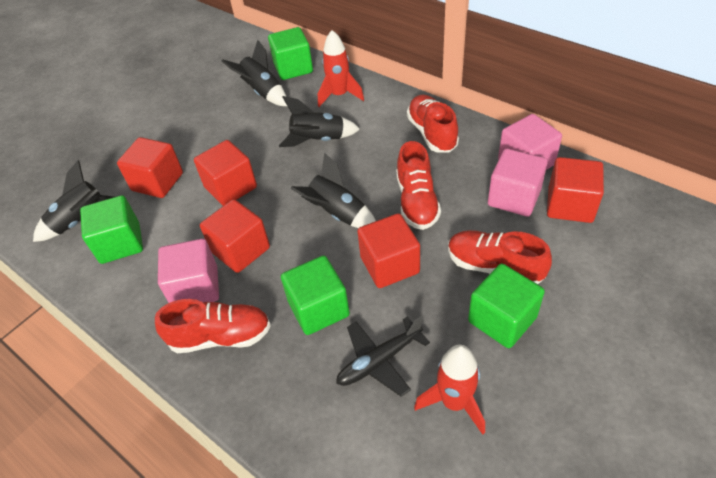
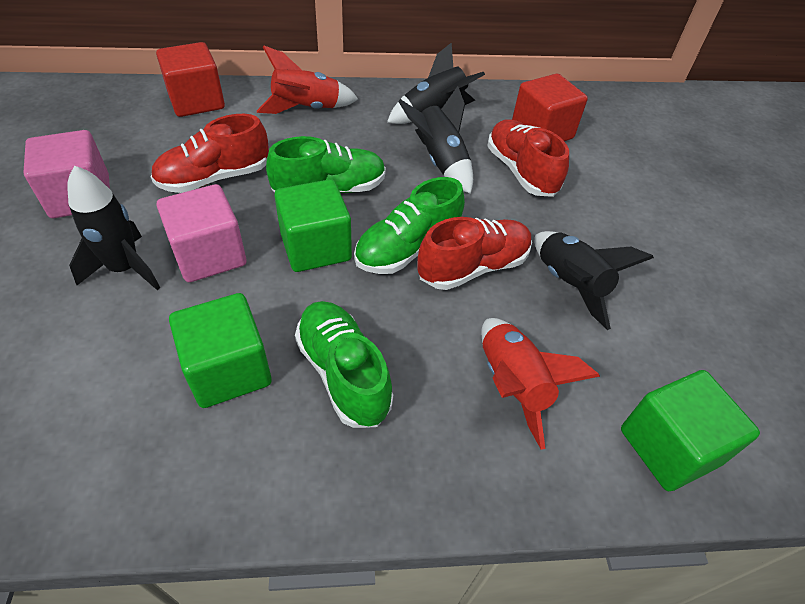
black plane: [336,316,430,397] = 1 -> none = 0
green cube: [80,195,143,264] [268,27,313,80] [281,255,350,335] [468,263,545,348] = 4 -> [169,293,272,408] [274,179,352,272] [621,370,760,491] = 3
green shoe: none = 0 -> [266,136,386,193] [295,301,393,428] [354,177,465,274] = 3
pink cube: [158,239,219,303] [488,149,548,217] [498,114,562,170] = 3 -> [23,130,110,218] [157,184,246,282] = 2
red cube: [117,137,183,198] [194,140,257,206] [200,199,270,273] [357,213,420,288] [547,157,604,223] = 5 -> [156,42,225,117] [512,73,588,141] = 2
red shoe: [155,299,271,353] [396,141,441,230] [407,95,459,153] [448,230,552,284] = 4 -> [151,114,269,193] [417,217,532,290] [487,119,569,197] = 3

